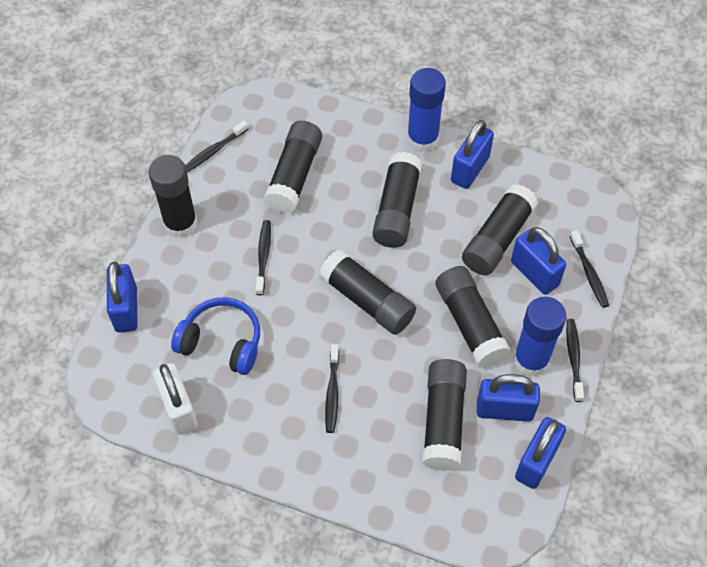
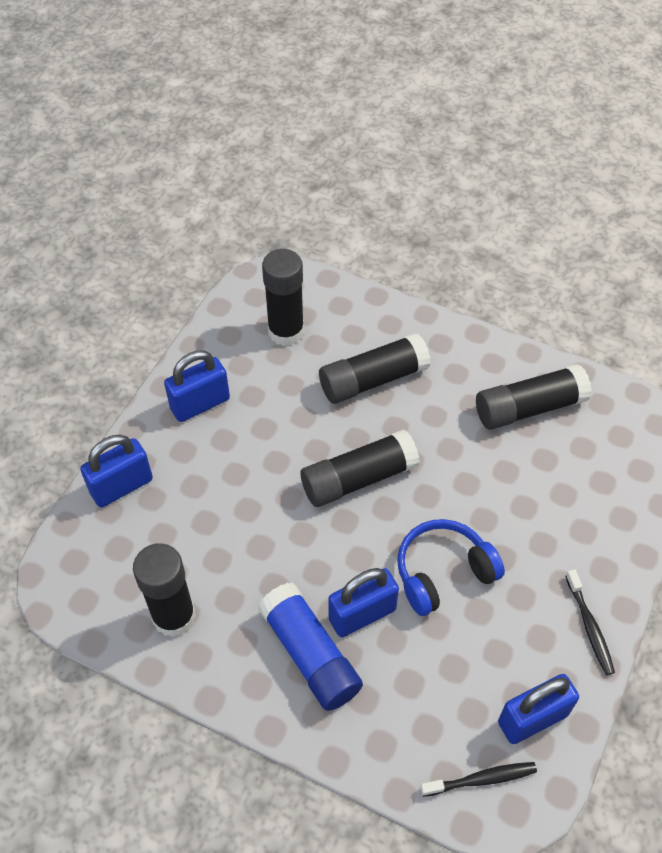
black glue stick: [149,155,198,238] [264,121,322,213] [319,249,416,335] [372,152,422,248] [423,359,467,471] [435,266,511,368] [462,184,538,275] = 7 -> [133,543,196,637] [262,249,304,346] [301,429,420,507] [319,333,431,404] [476,364,592,430] = 5
black toothbrush: [185,121,248,172] [255,220,271,295] [325,345,339,433] [566,319,584,402] [570,230,609,308] = 5 -> [420,762,537,797] [566,569,615,675] = 2
blue glue stick: [407,68,446,152] [513,297,566,376] = 2 -> [258,583,363,711] = 1
blue padlock: [107,262,138,333] [451,120,494,189] [477,374,540,422] [511,227,566,295] [515,417,566,489] = 5 -> [81,435,153,507] [164,351,230,422] [328,568,399,637] [498,674,579,744] = 4
white padlock: [153,363,198,435] = 1 -> none = 0

